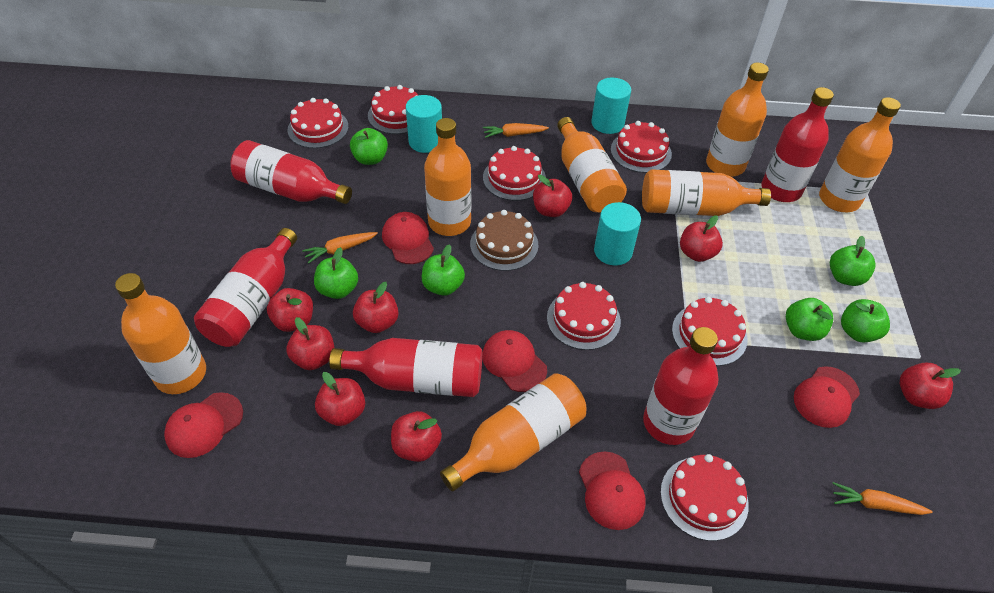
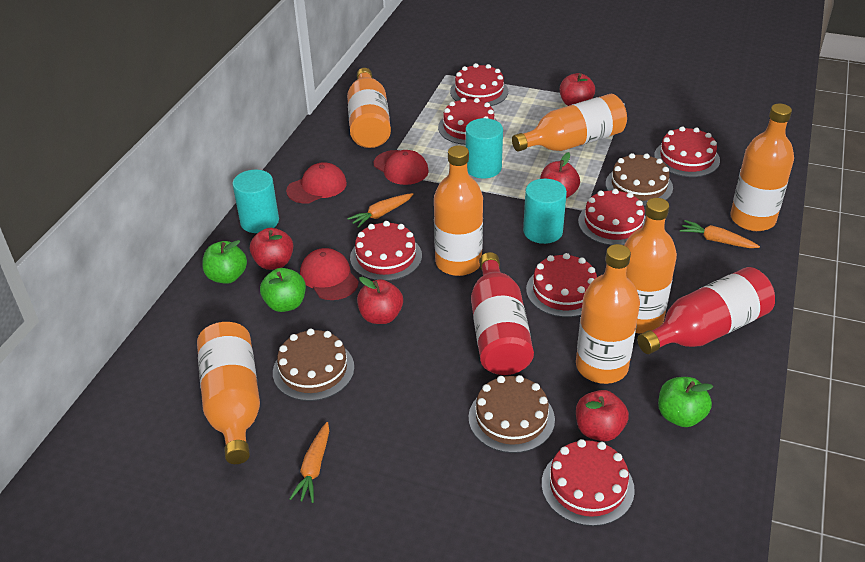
brown cake: [470,210,539,271] = 1 -> [273,329,354,401] [468,375,555,453] [606,153,673,206] = 3
green apple: [314,247,358,299] [350,128,388,165] [422,244,465,296] [786,298,833,341] [830,236,876,286] [841,299,890,343] = 6 -> [202,240,247,284] [260,268,306,312] [658,377,713,427] = 3
red apple: [267,288,313,332] [286,317,334,370] [315,372,365,426] [353,282,399,333] [391,411,442,462] [533,175,572,217] [680,215,723,262] [900,363,961,409] = 8 -> [250,228,293,270] [357,277,403,324] [540,152,580,198] [560,73,595,106] [576,390,629,441] = 5
red bottle: [194,228,297,347] [230,140,352,204] [329,338,482,397] [643,327,719,445] [761,87,834,202] = 5 -> [471,252,534,375] [637,267,775,354] = 2
red cap: [164,392,243,458] [382,212,434,264] [482,330,547,392] [579,451,646,530] [794,366,860,428] = 5 -> [286,162,347,204] [300,248,359,300] [374,150,429,185] = 3

